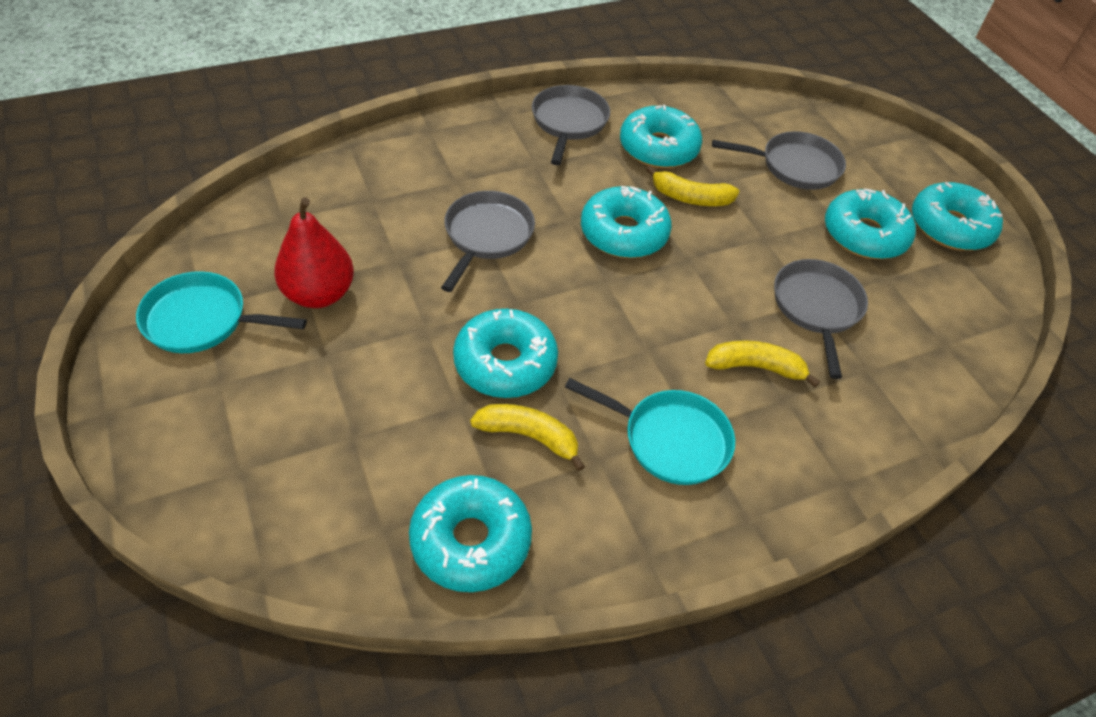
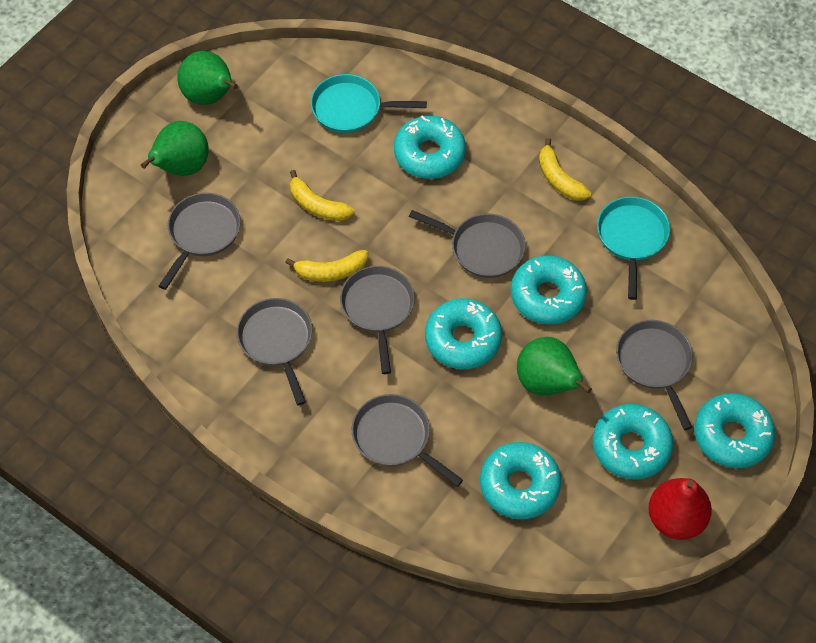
green pear: none = 0 -> [141,121,208,176] [177,51,238,105] [517,337,592,395] = 3
grey pan: [441,191,535,292] [532,85,610,165] [712,131,846,190] [774,259,868,379] = 4 -> [159,193,241,290] [237,298,312,405] [340,266,415,374] [352,394,463,487] [409,210,526,278] [616,320,693,430] = 6

